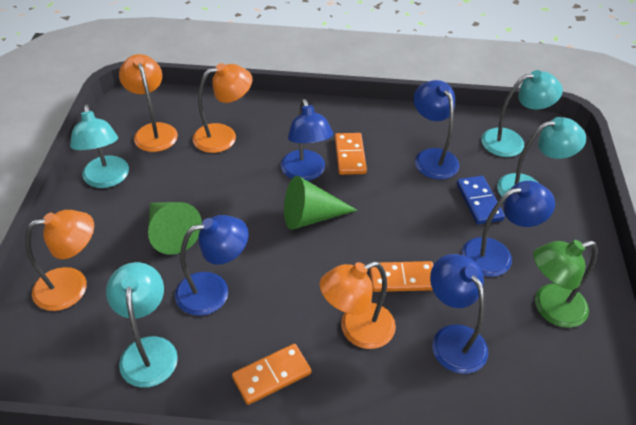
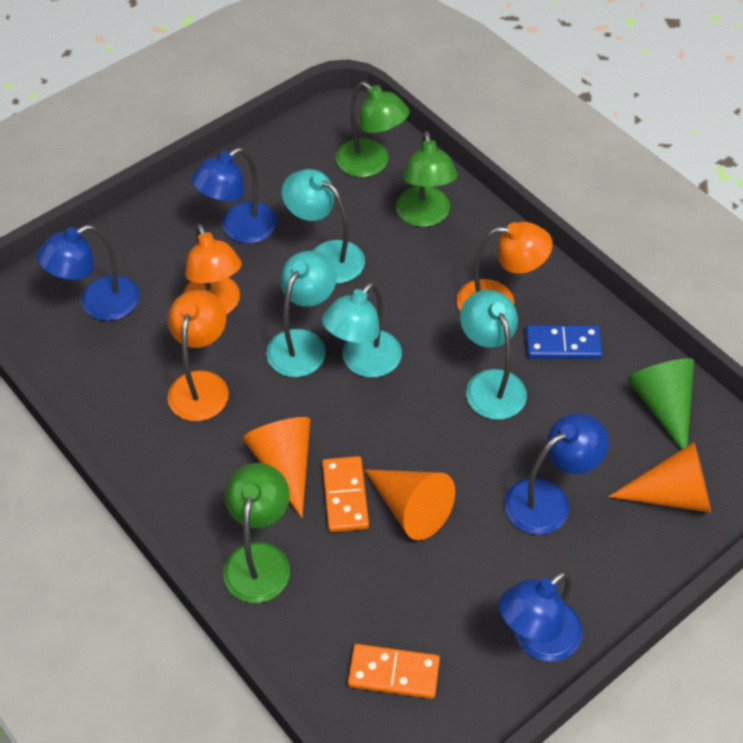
blue lamp: [175,215,249,316] [281,99,333,181] [413,80,459,179] [430,254,488,374] [462,181,555,277] = 5 -> [37,225,140,321] [191,147,277,243] [499,571,583,662] [505,413,609,535] = 4
green cone: [148,202,202,255] [284,176,358,230] = 2 -> [627,358,694,450] = 1
green lamp: [533,240,597,328] = 1 -> [223,463,290,603] [336,82,409,177] [396,131,458,227] = 3
orange cone: none = 0 -> [243,417,311,518] [365,469,455,540] [608,442,711,513] = 3
orange domino: [232,344,311,405] [335,133,367,175] [370,261,433,292] = 3 -> [322,456,369,532] [348,644,440,699] = 2
orange lamp: [25,210,94,311] [119,54,178,152] [193,63,252,153] [320,261,396,349] = 4 -> [168,290,229,421] [183,224,242,315] [456,222,553,312] = 3

